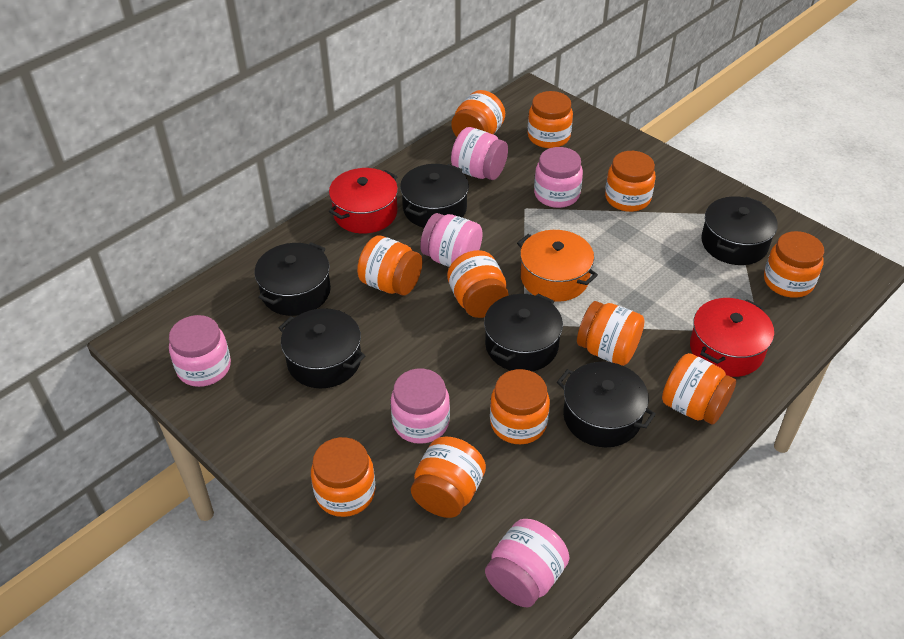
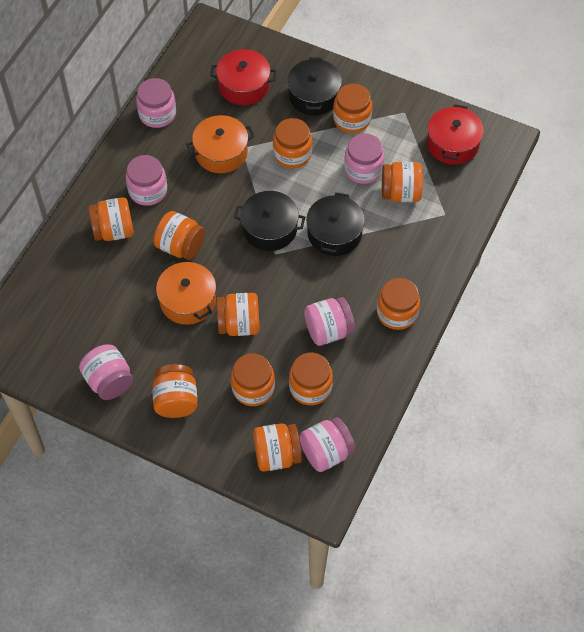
black pot: [254,242,331,316] [279,308,366,388] [400,164,469,228] [484,294,563,371] [557,362,656,447] [701,196,778,265] = 6 -> [234,191,305,251] [287,57,342,115] [306,192,365,256] = 3
orange pot: [517,230,598,302] = 1 -> [156,261,216,325] [186,115,255,173] = 2

